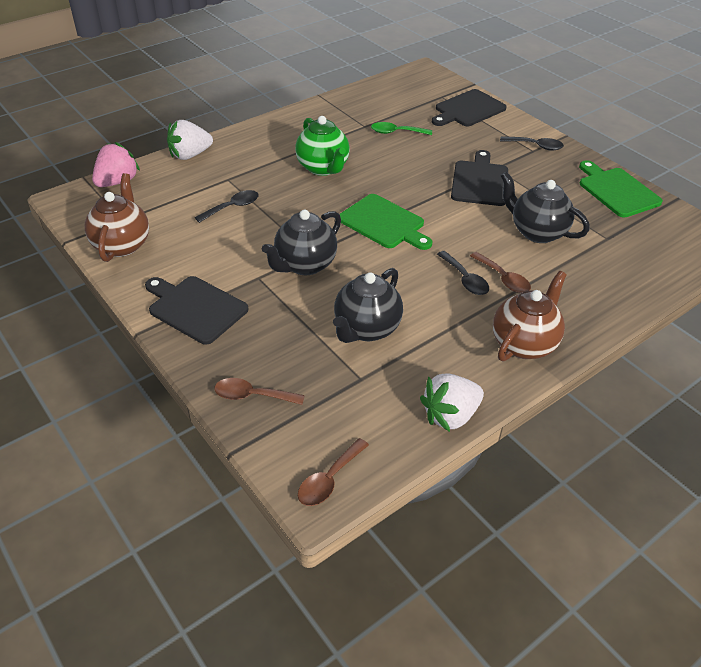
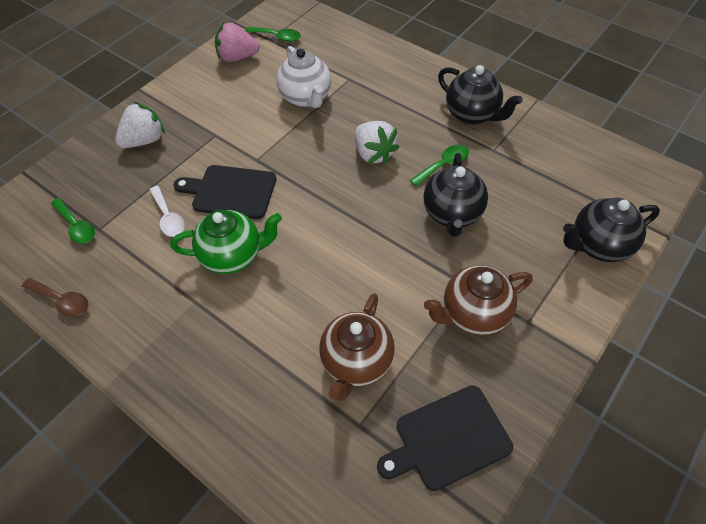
black cutting board: [145,276,248,345] [432,89,507,126] [451,150,508,206] = 3 -> [173,165,277,219] [377,385,513,491] = 2
black spoon: [195,190,259,223] [437,251,489,295] [500,136,564,151] = 3 -> none = 0
brown spoon: [214,378,305,405] [298,438,369,506] [470,252,531,293] = 3 -> [22,278,89,316] = 1
green cutting board: [340,194,432,250] [579,160,663,218] = 2 -> none = 0
green spoon: [371,122,432,135] = 1 -> [51,198,95,244] [245,27,301,42] [410,145,469,186] = 3
white spoon: none = 0 -> [149,186,185,237] = 1
white teapot: none = 0 -> [277,46,331,108] = 1

